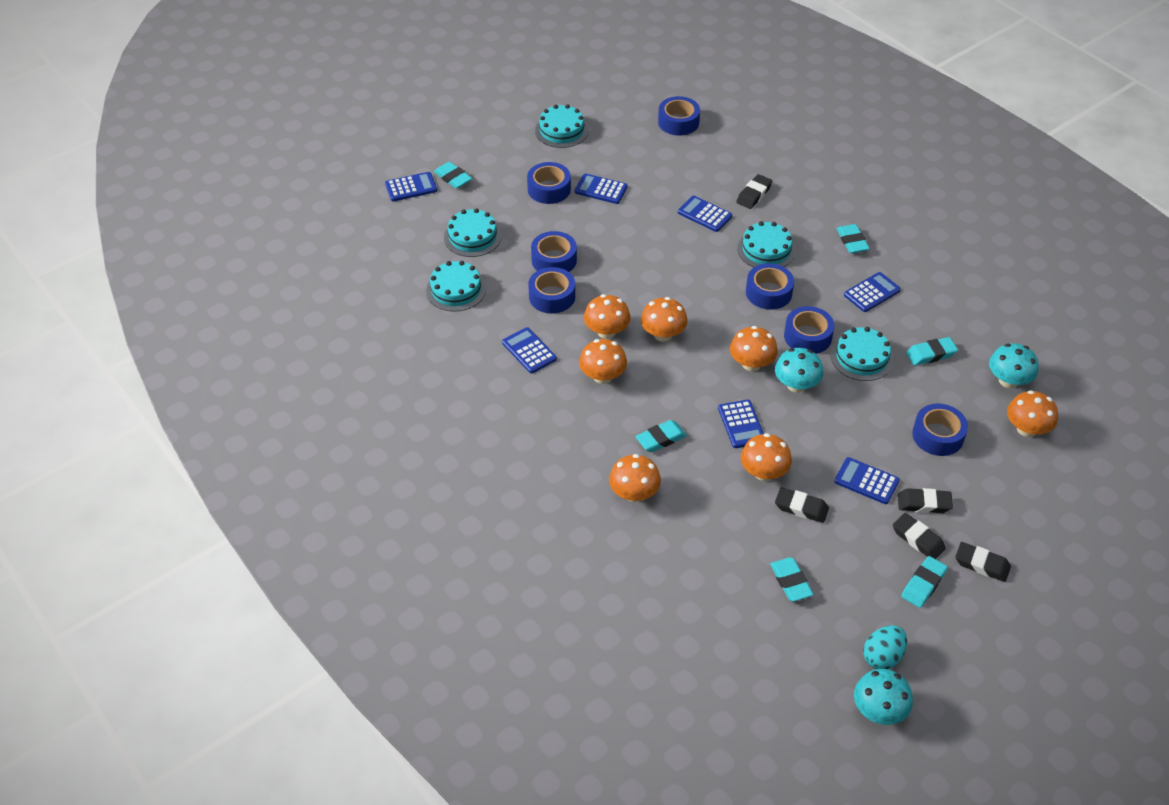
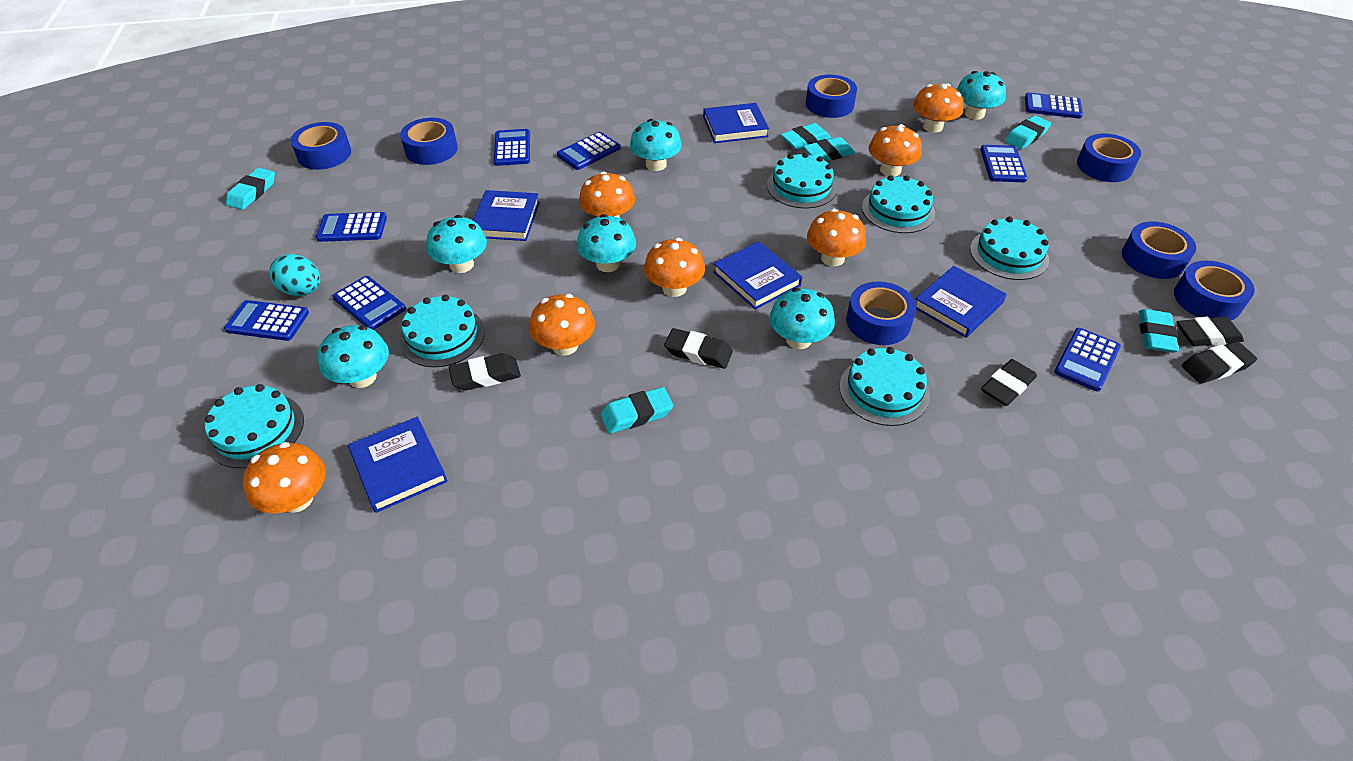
blue book: none = 0 -> [348,417,448,513] [473,190,540,241] [703,103,769,143] [713,241,802,310] [916,266,1006,338] = 5
blue calculator: [385,172,437,201] [502,327,557,373] [575,173,628,204] [678,196,732,232] [718,400,764,448] [834,457,900,504] [844,272,901,312] = 7 -> [224,300,309,341] [316,212,387,242] [333,276,406,330] [494,129,530,166] [557,132,621,170] [980,145,1027,182] [1025,92,1083,119] [1054,328,1121,391] = 8
turquoise cake: [426,261,486,312] [444,208,502,257] [535,104,589,148] [737,221,796,267] [831,327,894,381] = 5 -> [205,384,304,468] [399,295,485,367] [767,152,837,208] [840,347,930,426] [862,175,935,233] [970,217,1049,280] = 6
turquoise mushroom: [775,348,823,393] [854,669,913,725] [989,343,1039,388] = 3 -> [318,325,389,388] [426,215,487,273] [577,214,636,272] [630,119,682,171] [769,288,835,349] [956,71,1006,120] = 6

